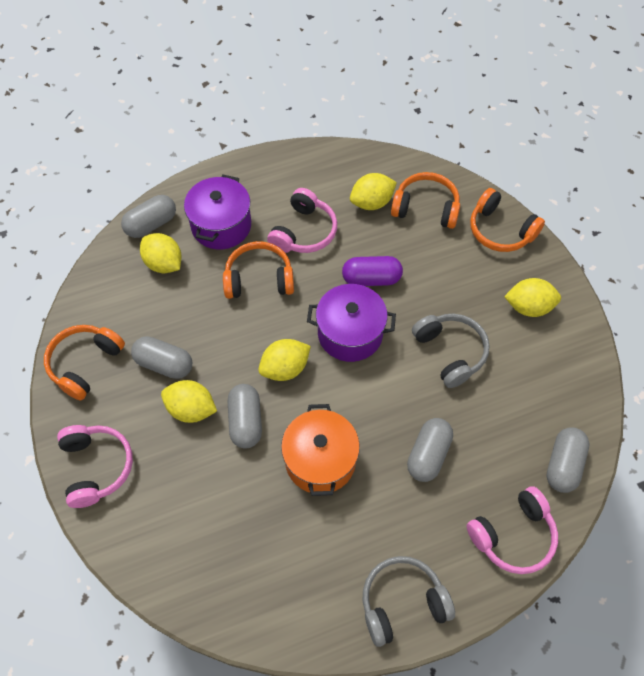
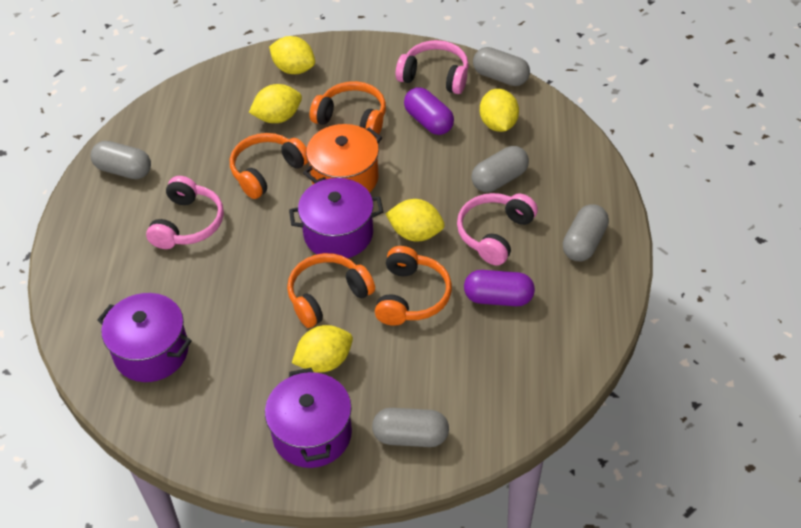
grey headphones: [363,556,455,647] [412,314,490,388] = 2 -> none = 0
purple capsule: [342,256,403,286] = 1 -> [404,87,454,135] [464,270,535,306] = 2
purple pot: [184,175,251,250] [307,284,396,362] = 2 -> [97,293,192,382] [265,368,352,468] [289,178,383,258] = 3

